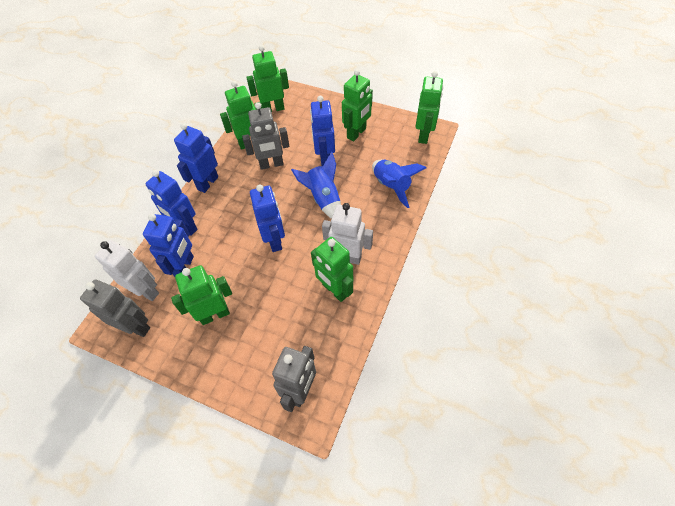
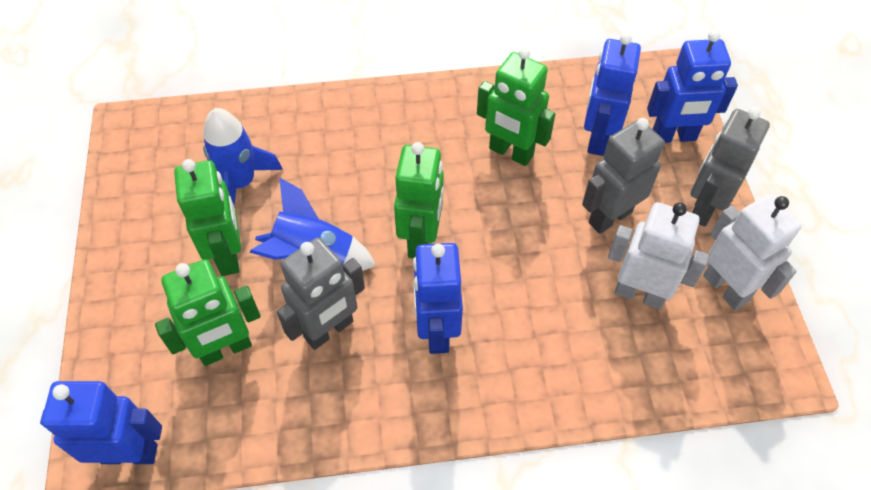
blue robot: [143,214,194,277] [146,170,198,236] [174,123,218,193] [250,184,285,252] [310,96,335,167] = 5 -> [40,381,162,464] [413,243,463,354] [584,33,641,156] [647,30,738,143] = 4
green robot: [171,265,232,325] [220,81,263,150] [246,45,289,112] [311,237,353,302] [342,69,373,141] [415,71,443,144] = 6 -> [155,259,261,366] [174,159,241,276] [394,142,443,258] [477,47,555,166] = 4

